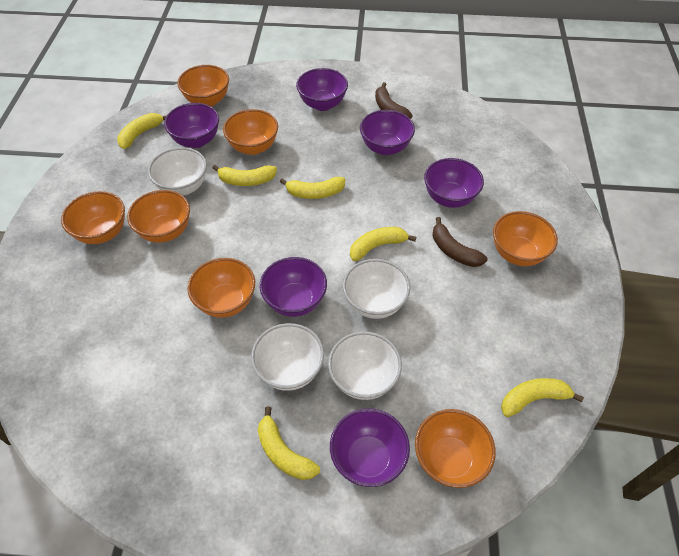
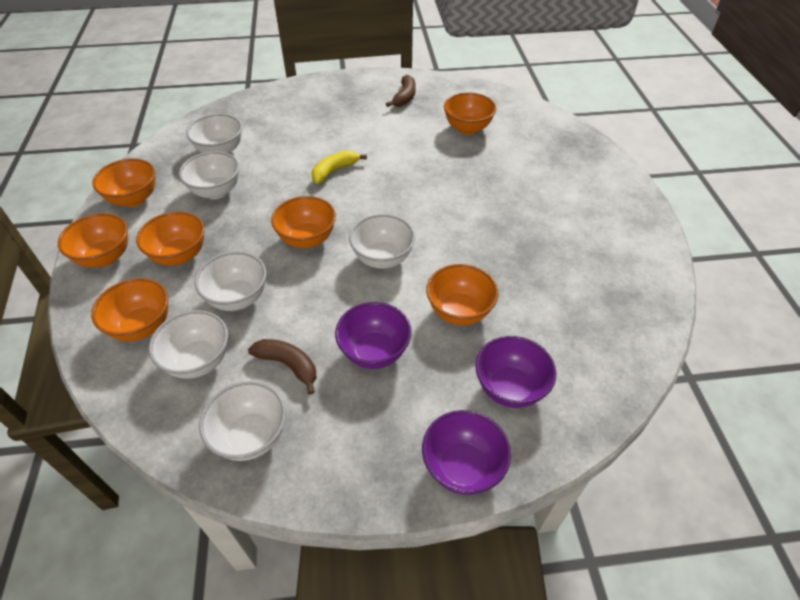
purple bowl: [164,103,219,148] [260,257,327,317] [296,68,348,111] [330,408,410,487] [360,110,415,155] [424,158,484,208] = 6 -> [335,302,412,369] [422,410,511,495] [475,336,556,408] = 3
white bowl: [148,147,207,196] [251,323,324,391] [328,332,402,400] [343,259,410,319] = 4 -> [149,310,228,379] [179,151,239,199] [186,114,242,154] [195,251,266,311] [199,381,286,461] [349,214,415,269] = 6
yellow banana: [117,113,167,149] [213,165,277,186] [258,406,320,480] [280,177,345,199] [350,227,416,261] [501,378,584,417] = 6 -> [312,150,367,184] = 1

